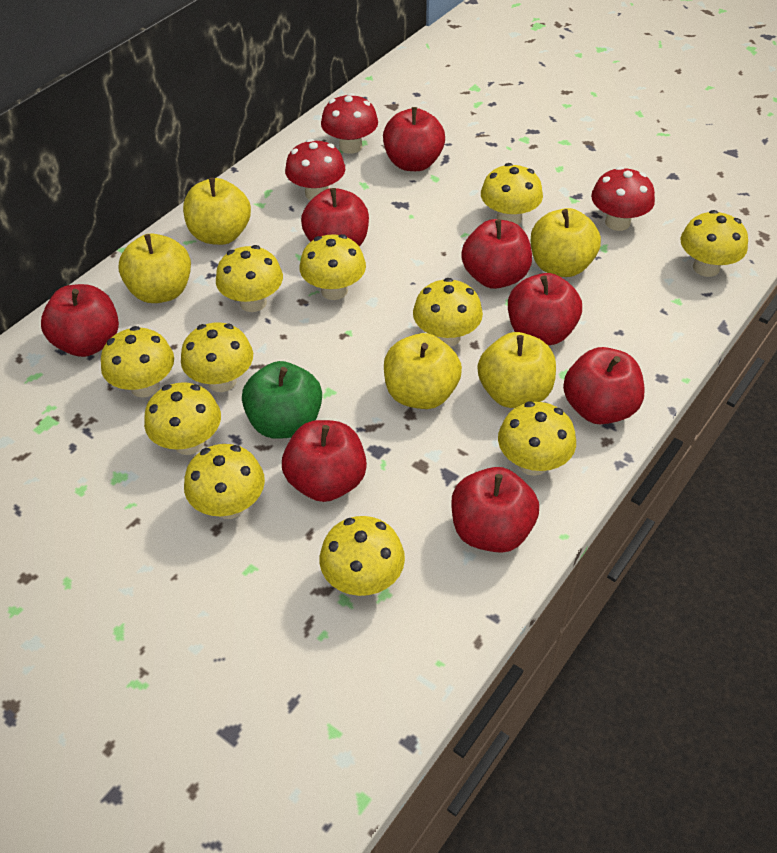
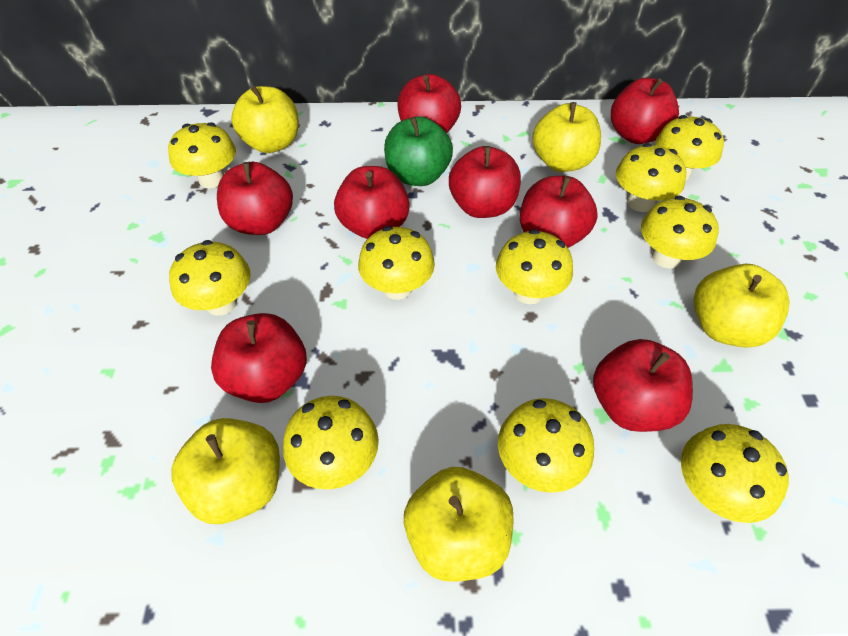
red mushroom: [285,139,345,200] [321,93,378,154] [591,166,655,231] = 3 -> none = 0
yellow mushroom: [101,326,174,398] [144,382,221,455] [181,322,253,392] [184,444,265,519] [216,245,283,312] [300,234,366,300] [320,516,405,596] [413,278,483,347] [481,163,543,225] [498,402,576,476] [681,210,748,277] = 11 -> [168,122,236,188] [169,240,251,316] [283,396,379,489] [358,226,435,300] [496,229,573,304] [498,398,594,493] [616,143,686,212] [641,196,719,269] [655,115,724,181] [681,424,789,523] = 10

